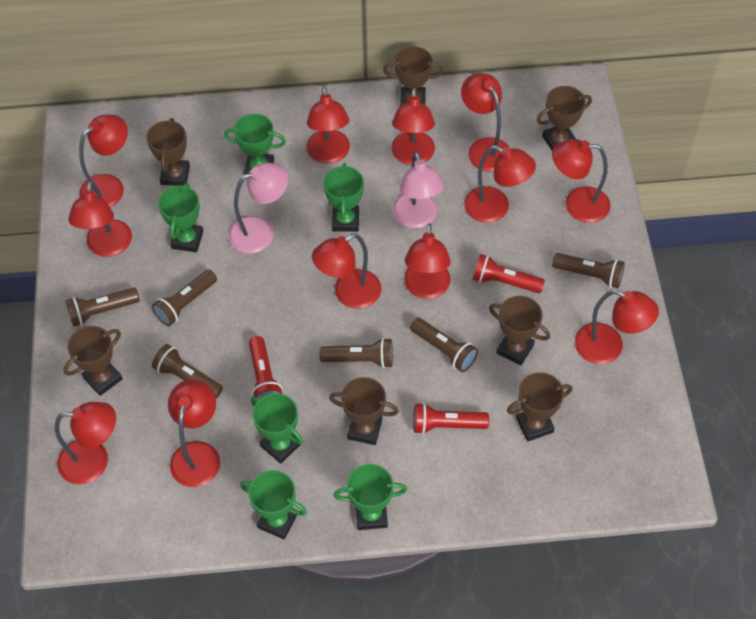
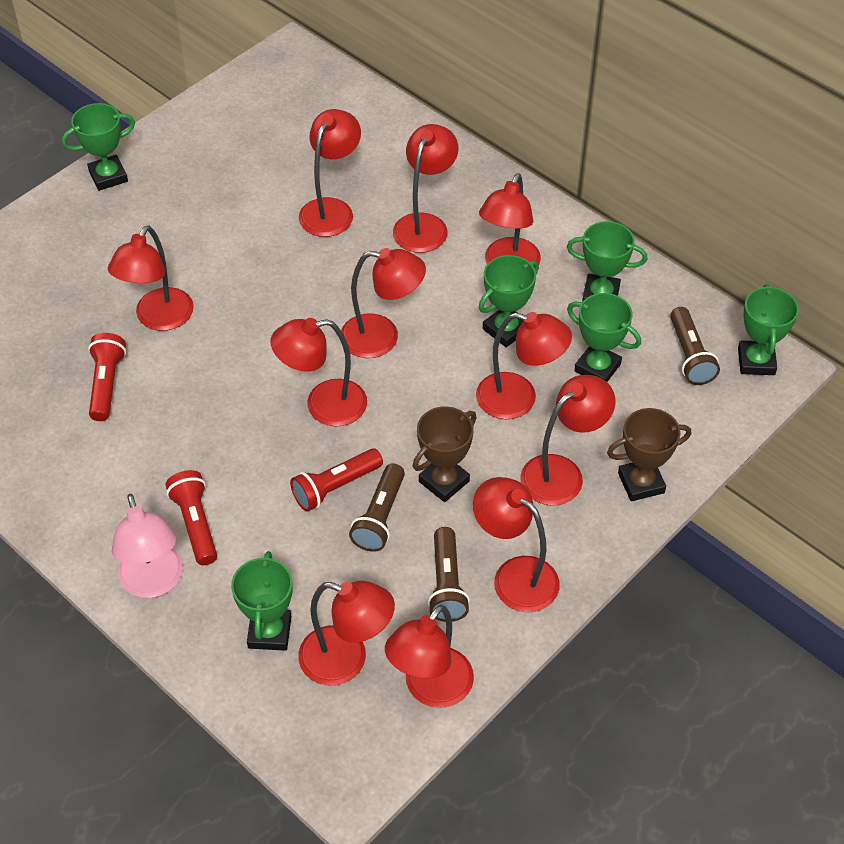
brown flashlight: [66,287,140,327] [152,270,217,326] [152,344,223,399] [319,338,393,368] [410,318,478,372] [552,253,625,288] = 6 -> [349,463,405,552] [428,527,470,622] [670,307,720,385] = 3
brown trophy: [63,326,123,396] [146,118,190,186] [329,377,399,445] [383,46,444,106] [489,296,550,366] [507,372,573,442] [537,86,592,151] = 7 -> [413,406,477,502] [607,408,691,501] = 2
pink lamp: [228,162,288,254] [393,152,444,228] = 2 -> [112,494,183,598] = 1
red lamp: [55,402,116,484] [68,181,132,257] [79,115,128,207] [168,379,220,487] [307,86,350,164] [312,233,381,309] [392,88,435,165] [404,223,451,299] [461,73,509,172] [464,145,536,223] [552,139,611,223] [575,290,659,364] = 12 -> [108,225,194,331] [270,318,367,426] [298,581,395,686] [299,109,361,237] [341,248,426,358] [385,605,474,708] [393,124,458,253] [473,477,560,612] [476,312,572,419] [479,173,541,267] [520,375,615,505] = 11

